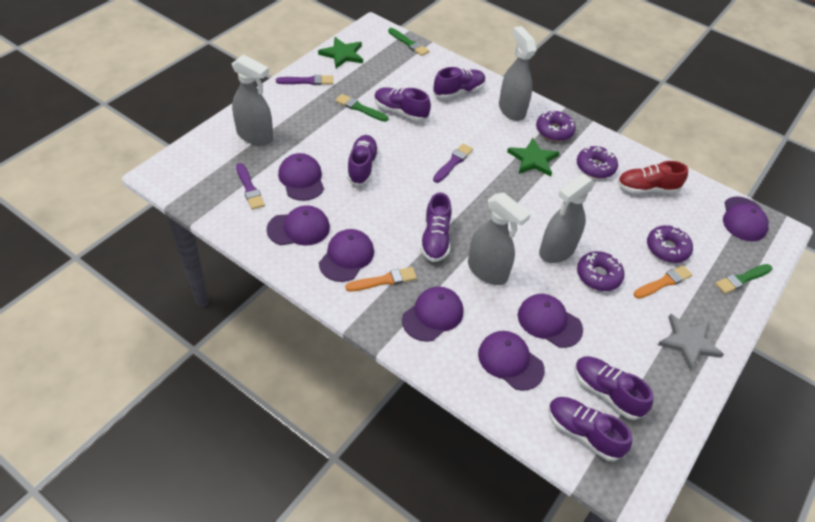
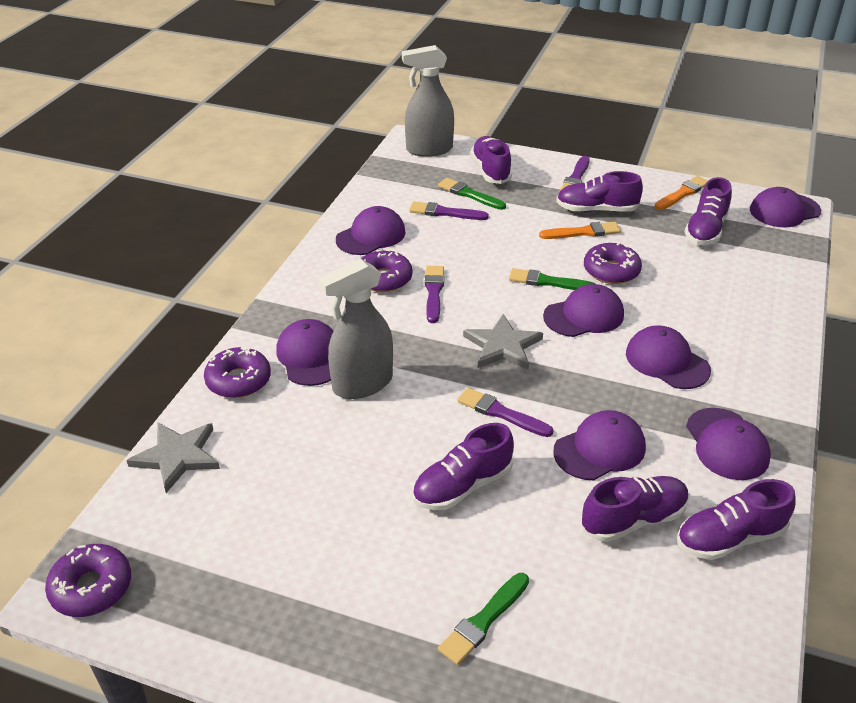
green star: [318,37,363,68] [507,138,560,177] = 2 -> none = 0
grey spray bottle: [232,54,273,145] [468,193,531,285] [499,26,537,121] [539,174,595,263] = 4 -> [318,259,393,399] [402,45,454,157] = 2
grey star: [658,314,724,371] = 1 -> [126,422,220,493] [463,314,543,370] = 2
purple brush: [236,163,265,210] [276,75,333,85] [433,143,473,183] = 3 -> [409,202,489,220] [425,266,444,323] [457,388,554,437] [560,156,590,191] = 4
red shoe: [617,161,688,193] = 1 -> none = 0

